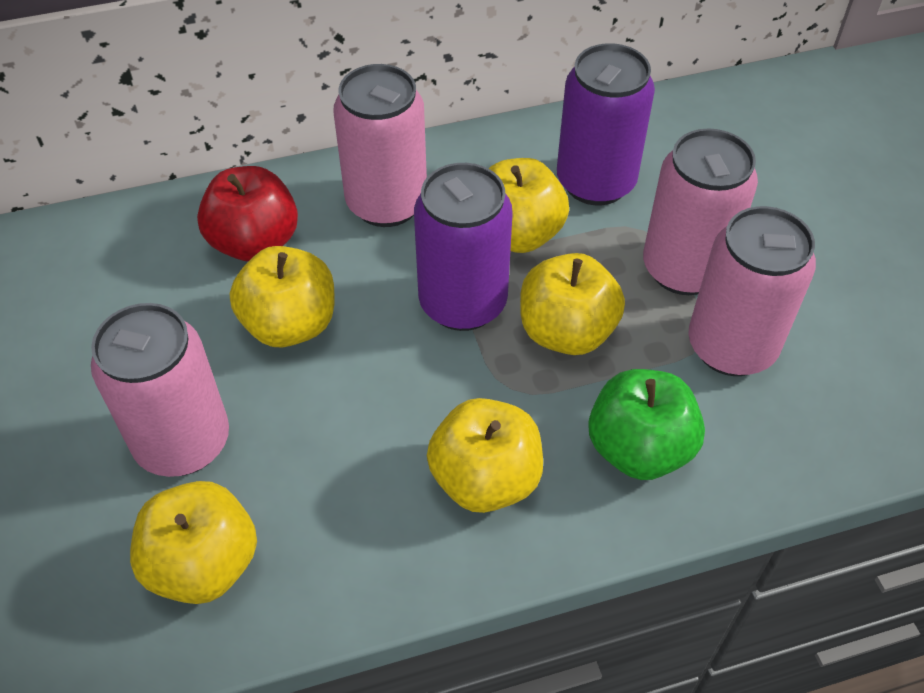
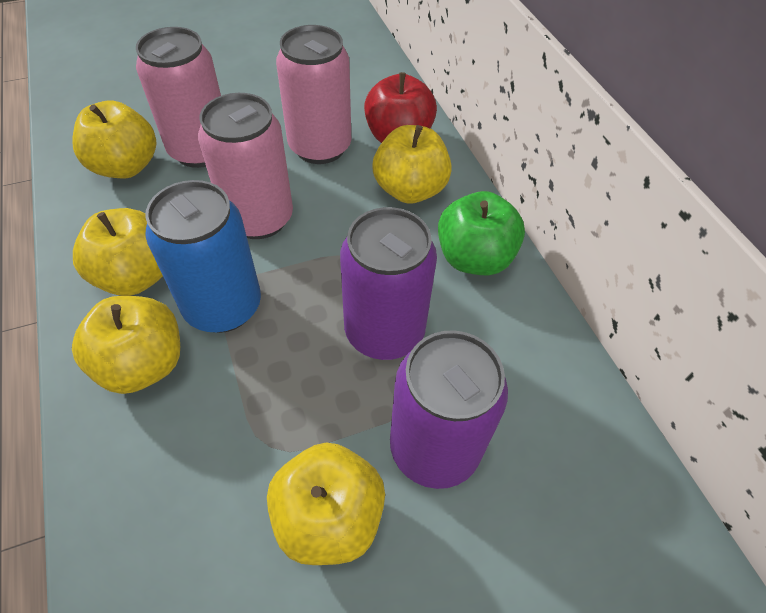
blue can: none = 0 -> [145,180,261,333] = 1
pink can: [91,303,229,477] [333,64,427,227] [643,129,758,295] [688,206,816,376] = 4 -> [136,27,221,168] [198,93,293,239] [276,25,351,164] = 3

